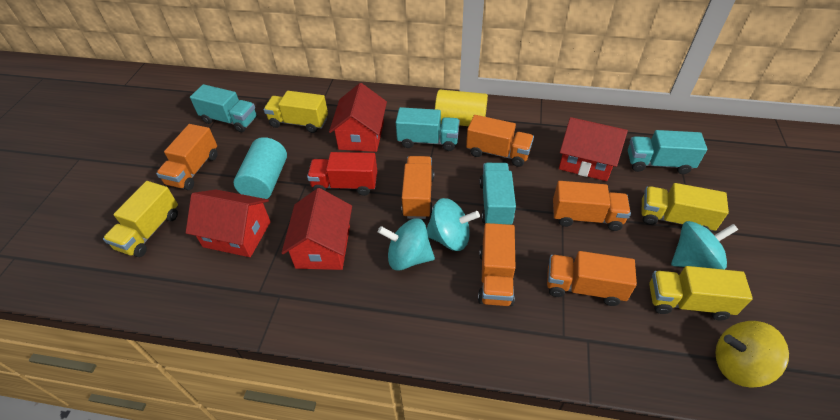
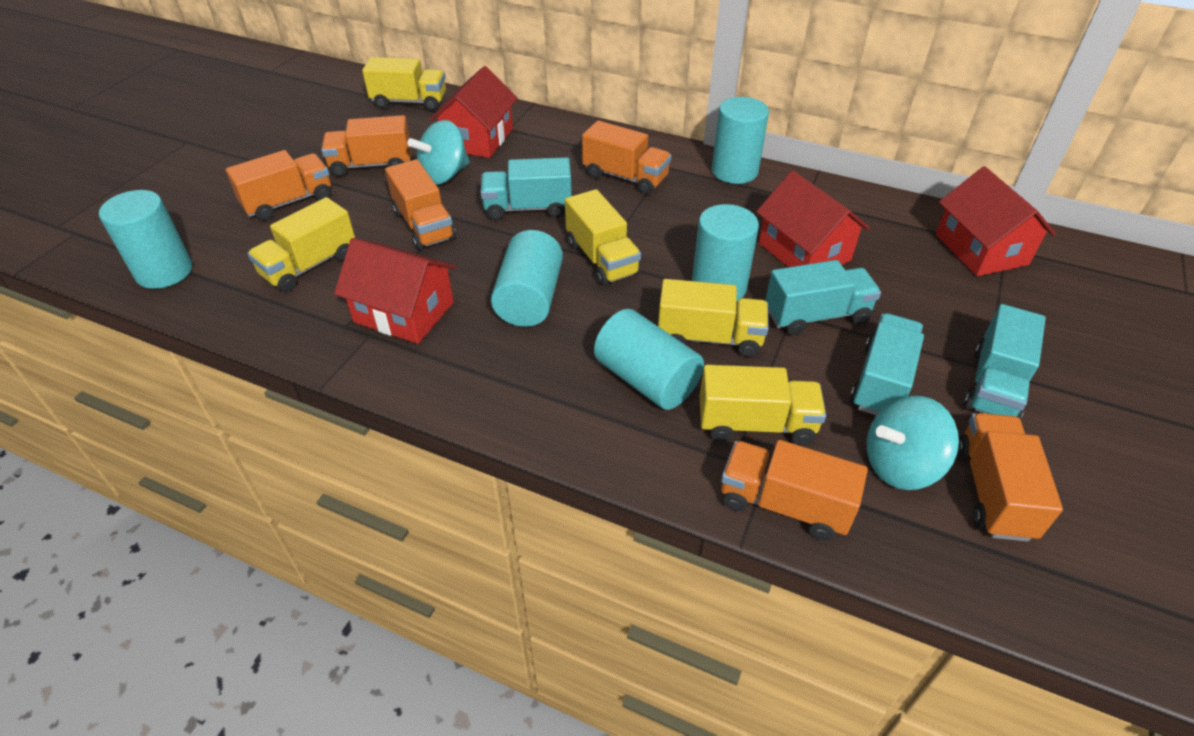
red truck: [307,152,377,196] = 1 -> none = 0
turquoise cylinder: [234,137,287,199] = 1 -> [99,190,192,289] [491,230,563,327] [594,309,704,410] [692,204,759,302] [712,97,769,184] = 5
turquoise spinning top: [378,218,435,271] [426,198,480,251] [671,221,738,270] = 3 -> [407,120,470,185] [867,396,959,490] = 2
yellow cylinder: [435,89,488,126] = 1 -> none = 0
yellow spinning top: [715,321,789,388] = 1 -> none = 0
yellow truck: [103,181,178,257] [264,91,328,133] [641,183,729,231] [649,266,753,320] = 4 -> [247,197,355,292] [362,57,446,111] [565,189,641,286] [658,279,769,357] [700,365,826,445] = 5

